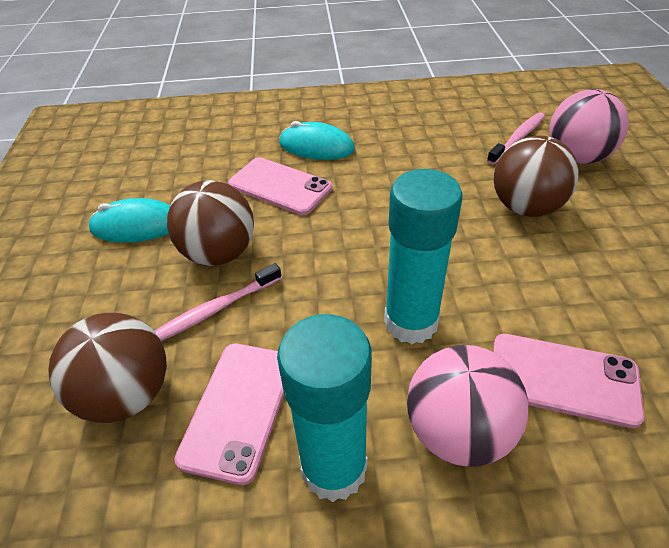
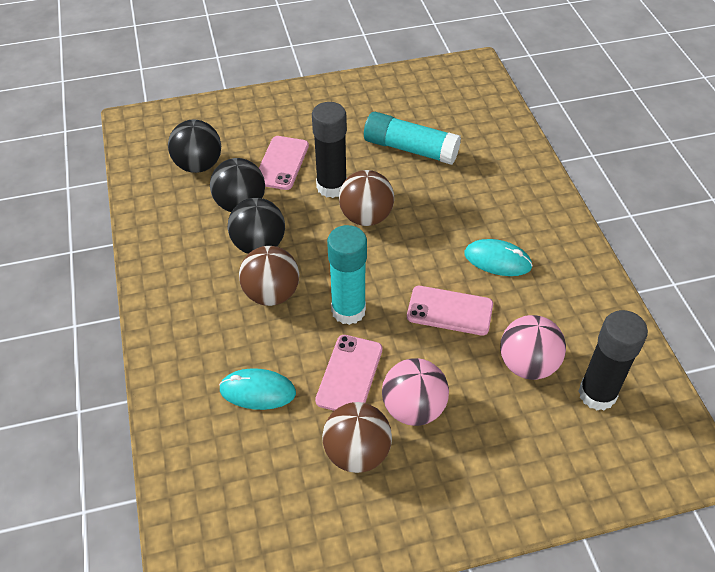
black ball: none = 0 -> [168,119,221,173] [210,158,265,212] [228,198,285,254] = 3
black glue stick: none = 0 -> [312,102,347,198] [578,310,648,411] = 2
pink toothbrush: [154,263,282,341] [487,112,545,165] = 2 -> none = 0

